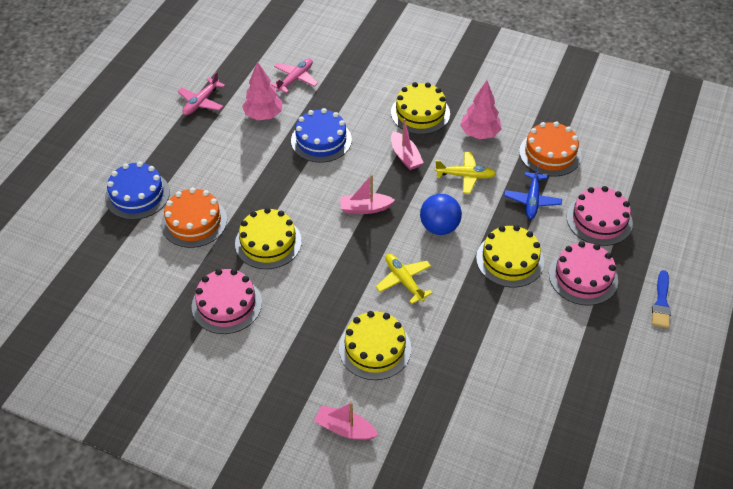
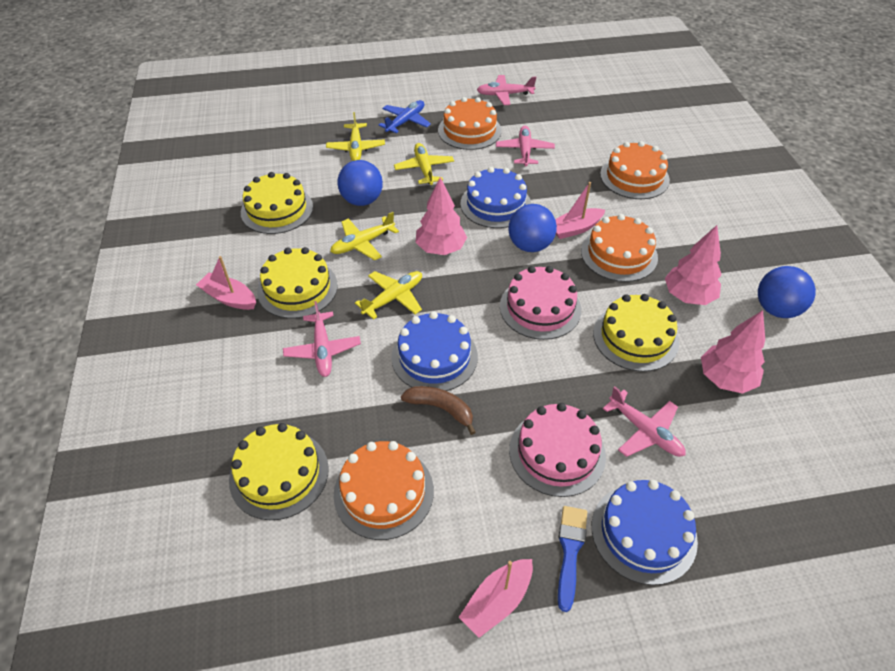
blue ball: [420,194,462,235] = 1 -> [338,160,383,206] [508,204,557,252] [758,266,816,318] = 3
blue cake: [105,161,170,220] [291,108,352,163] = 2 -> [391,311,478,391] [461,167,531,228] [592,480,698,585] = 3
brown banana: none = 0 -> [401,386,476,435] = 1
orange cake: [161,187,227,248] [519,122,582,176] = 2 -> [333,441,434,540] [438,97,502,150] [581,214,658,282] [600,141,670,199] = 4
pink cake: [192,269,262,334] [549,241,618,306] [567,186,633,246] = 3 -> [500,266,581,340] [509,403,606,497] = 2
pink plane: [178,71,225,115] [271,58,318,93] = 2 -> [283,301,361,377] [477,75,536,105] [496,126,555,166] [603,386,686,457] = 4
pink tree: [242,61,283,120] [460,81,502,139] = 2 -> [415,177,467,255] [665,225,722,305] [701,310,765,394] = 3
yellow plane: [376,254,433,304] [435,152,496,194] = 2 -> [326,112,385,161] [330,212,399,260] [355,271,422,320] [394,143,454,185] = 4

